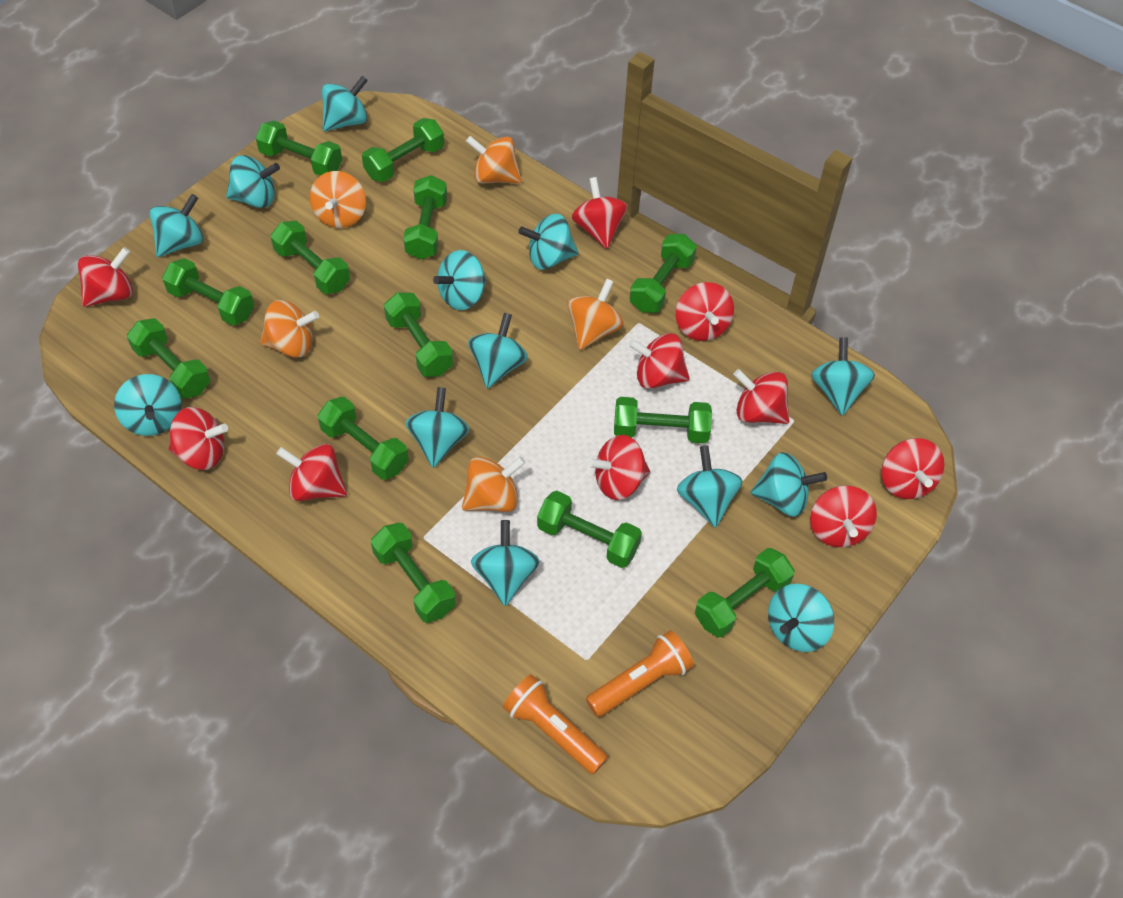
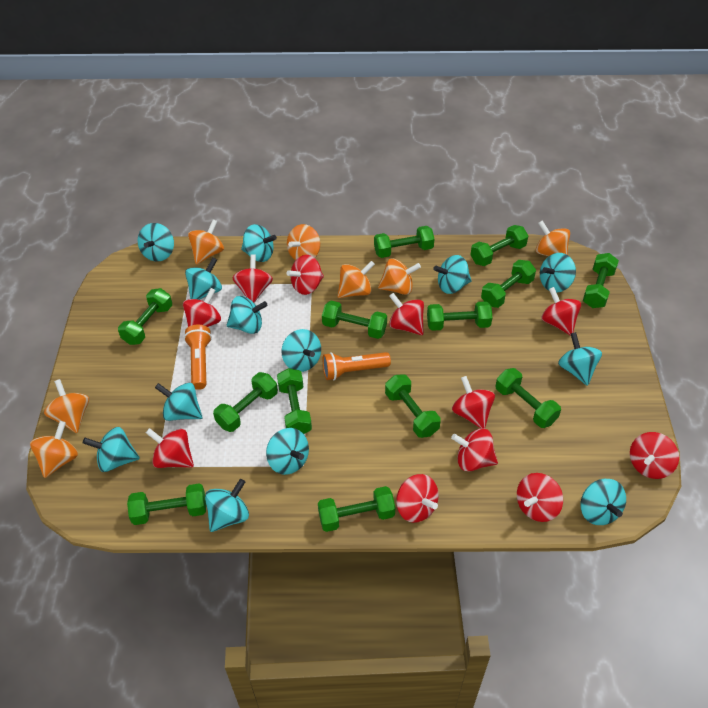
orange spinning top: [260,300,319,357] [310,171,366,228] [462,456,526,512] [466,136,522,183] [567,278,623,350] = 5 -> [30,421,78,478] [44,379,89,433] [188,219,224,265] [287,224,320,260] [338,261,375,298] [378,258,421,295] [536,221,570,256] = 7
red spinning top: [78,247,133,307] [169,407,228,470] [276,444,347,501] [572,177,628,249] [587,435,650,500] [628,333,690,389] [676,282,734,341] [733,369,789,424] [810,485,877,547] [882,438,944,499] = 10 -> [146,428,194,468] [183,288,221,327] [232,254,273,302] [286,255,324,295] [389,293,424,335] [396,474,439,523] [451,428,498,471] [452,376,495,429] [517,473,563,522] [541,287,581,336] [630,432,679,479] = 11

